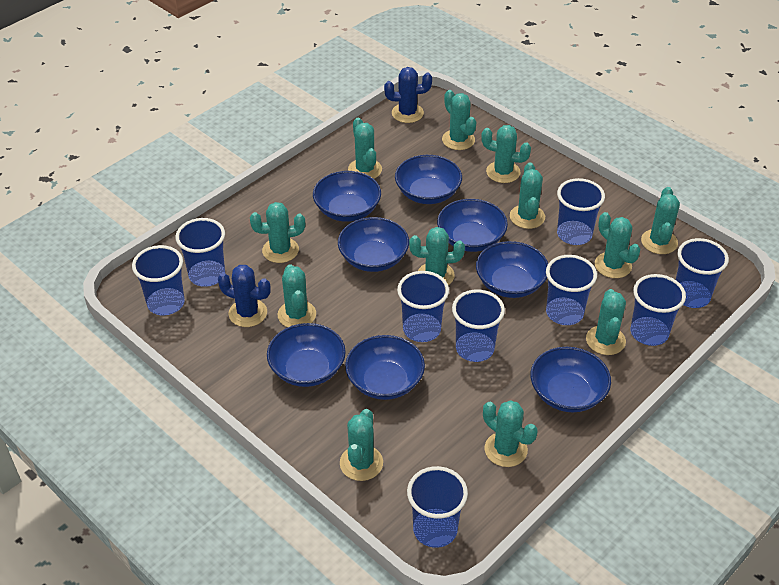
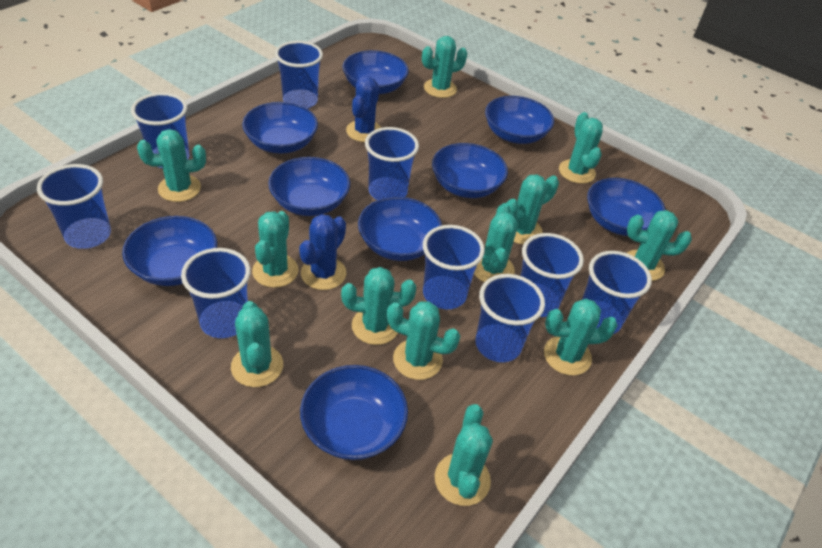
blue bowl: [267,323,346,387] [313,171,381,222] [338,217,409,272] [345,335,425,400] [395,155,462,204] [437,199,508,252] [476,241,548,298] [530,347,611,412] = 8 -> [122,216,217,286] [242,102,318,154] [268,157,350,216] [300,365,408,460] [342,50,409,94] [358,197,442,261] [432,143,508,198] [485,96,554,144] [587,178,666,236] = 9

